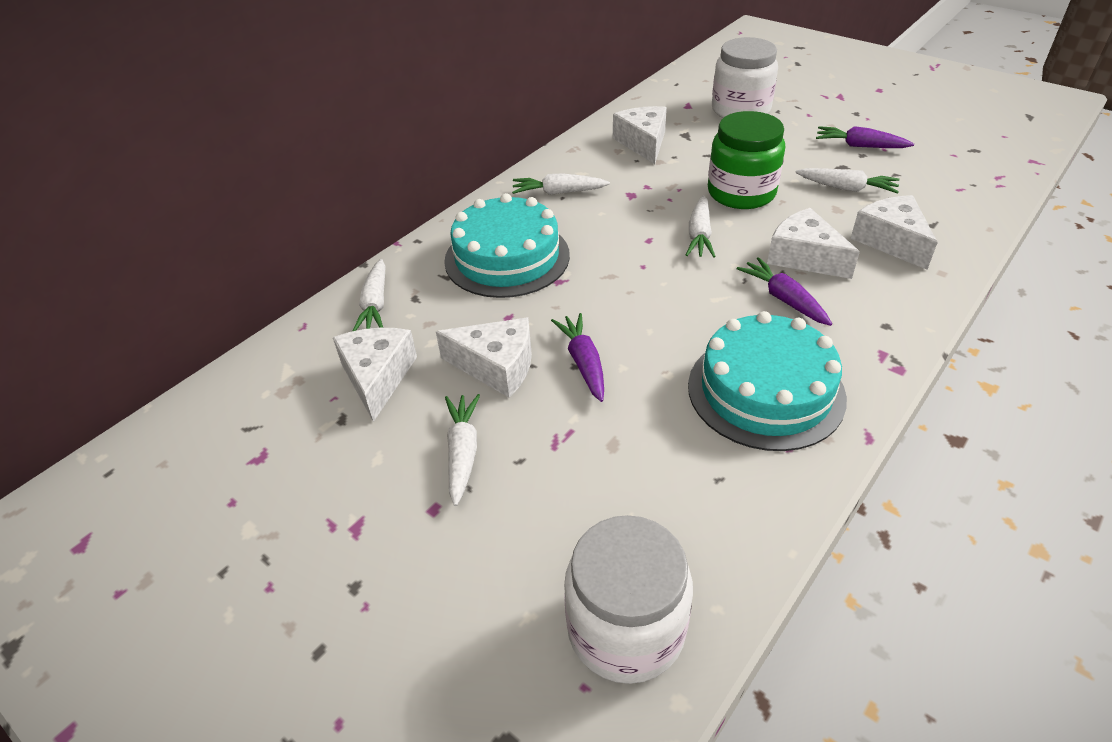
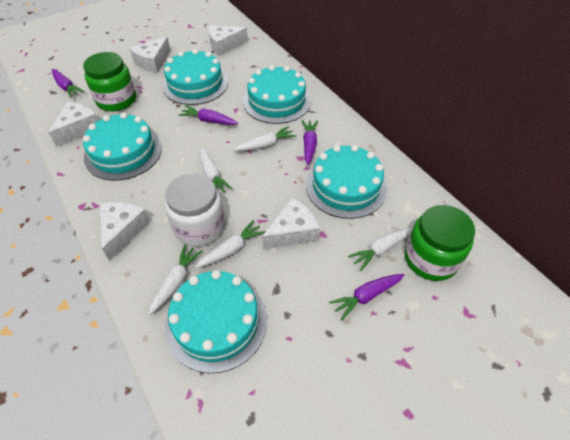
green jar: [708,111,785,209] = 1 -> [83,52,136,112] [405,205,475,281] = 2
purple carrot: [551,313,604,402] [737,257,832,326] [816,126,914,148] = 3 -> [52,69,84,98] [178,105,238,125] [302,120,318,165] [329,274,404,320] = 4
turquoise cake: [444,193,570,298] [688,311,847,451] = 2 -> [83,112,162,181] [162,49,228,105] [165,270,267,373] [243,65,311,124] [306,145,387,219] = 5
white jar: [564,515,693,684] [712,37,778,118] = 2 -> [165,174,225,247] = 1

